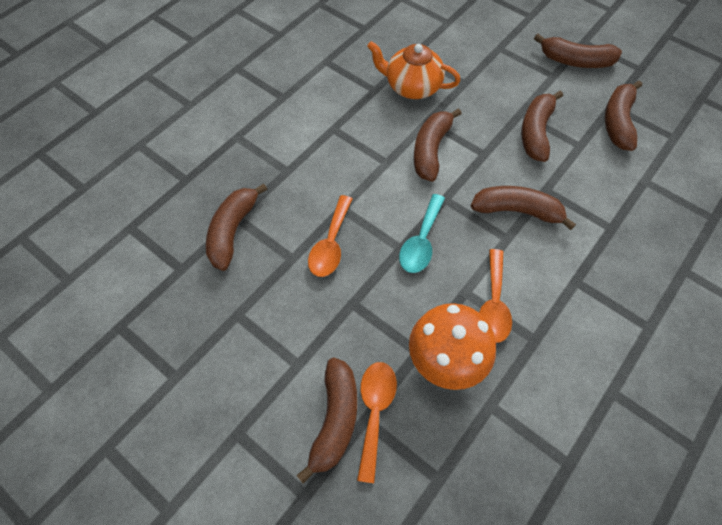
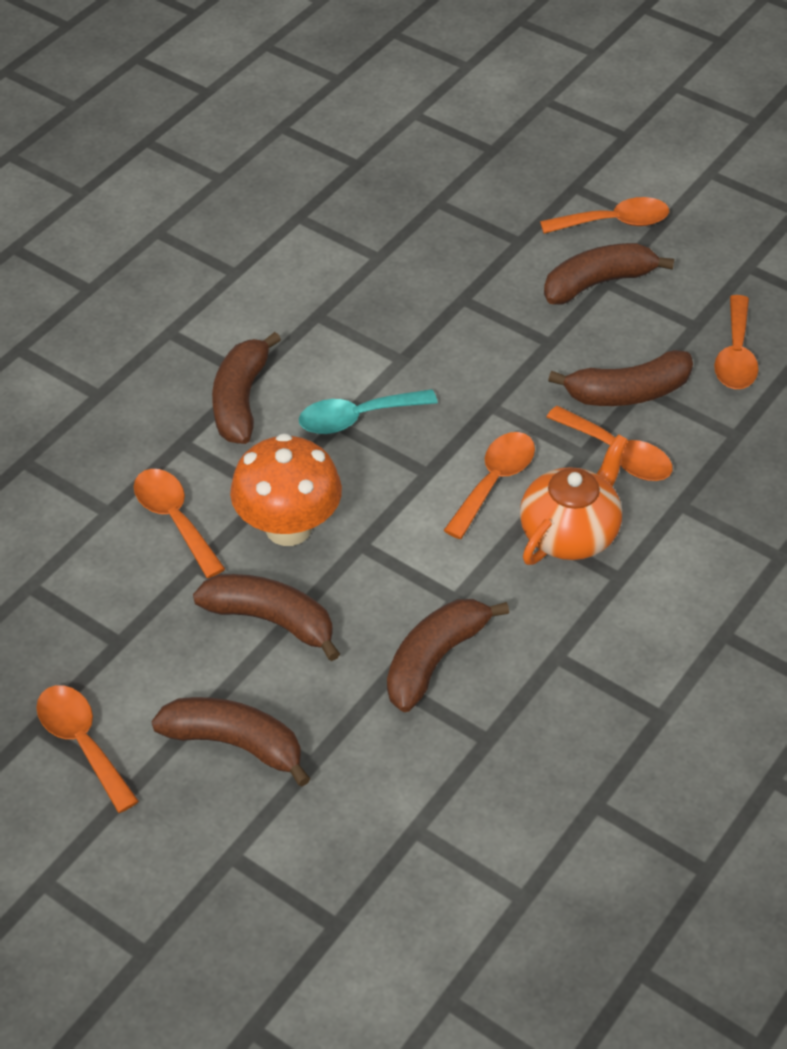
brown banana: [206,183,267,271] [296,358,357,483] [414,108,462,182] [471,186,576,230] [521,91,563,162] [534,34,622,68] [605,81,642,151] = 7 -> [151,697,311,787] [193,574,340,661] [212,332,281,444] [387,599,509,712] [544,243,674,304] [548,350,693,406] = 6
orange spoon: [308,195,352,277] [357,362,397,483] [479,249,512,343] = 3 -> [36,685,139,813] [134,469,225,578] [443,432,535,539] [540,197,669,234] [546,406,672,481] [714,295,759,389] = 6

